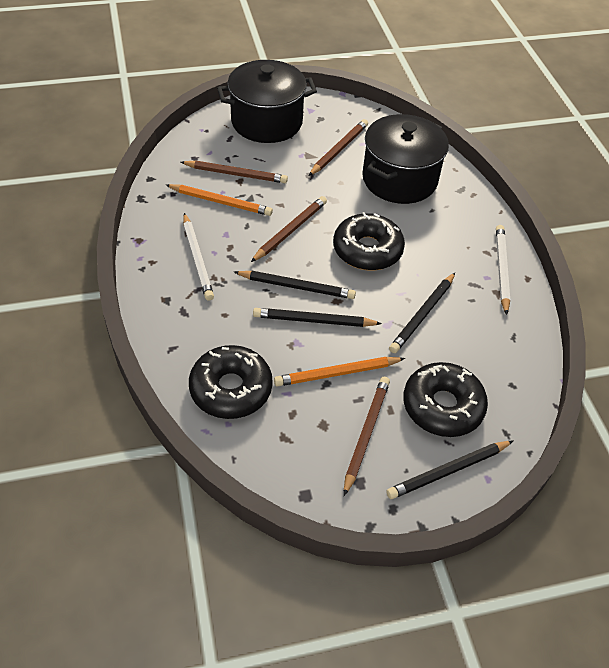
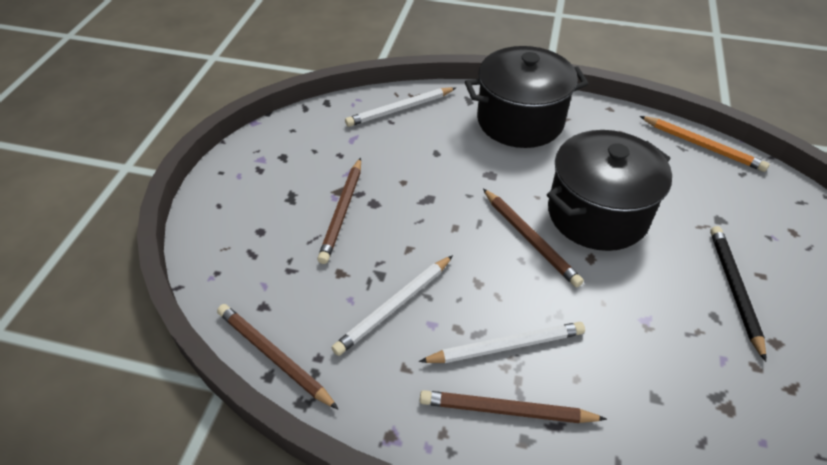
black donut: [189,345,273,419] [333,212,405,271] [403,362,488,437] = 3 -> none = 0
black pencil: [234,271,356,299] [253,308,382,327] [386,441,513,499] [389,273,455,353] = 4 -> [710,226,766,362] = 1
orange pencil: [166,184,273,216] [274,357,405,387] = 2 -> [640,116,770,172] = 1
white pencil: [183,213,214,301] [496,225,510,315] = 2 -> [332,255,453,356] [345,87,456,127] [419,322,585,363] = 3

